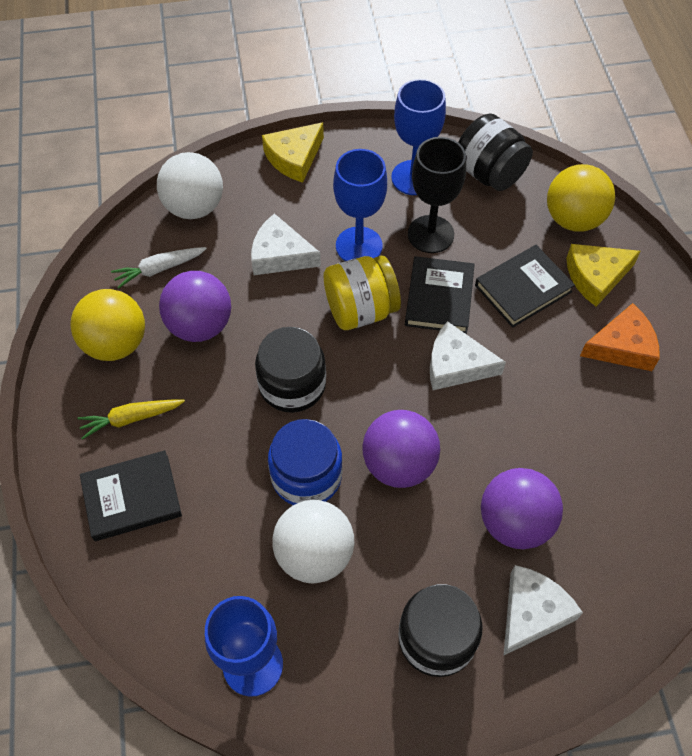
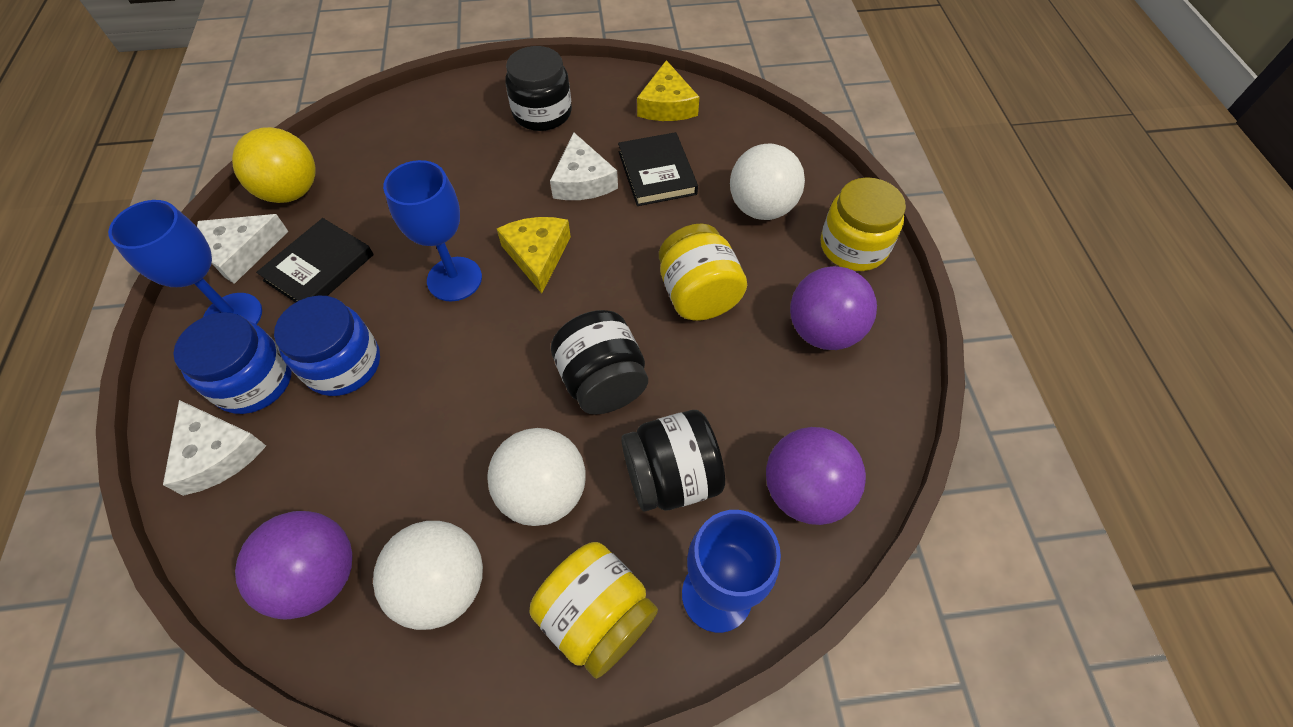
black book: [80,450,182,541] [405,256,475,334] [475,245,575,328] = 3 -> [256,218,374,303] [618,132,698,206] = 2
black goblet: [408,137,466,253] = 1 -> none = 0
blue jar: [268,419,343,505] = 1 -> [173,312,292,414] [274,295,380,396] = 2
orange cheese: [580,303,660,371] = 1 -> none = 0
white ball: [157,152,223,219] [273,500,354,583] = 2 -> [373,521,483,630] [487,428,586,526] [730,144,805,220] = 3
white carrot: [111,247,207,289] = 1 -> none = 0
yellow ball: [70,289,145,361] [547,164,615,232] = 2 -> [232,127,315,203] = 1
yellow carrot: [77,399,185,440] = 1 -> none = 0
yellow jar: [324,256,401,330] = 1 -> [529,542,658,679] [659,224,747,321] [821,177,906,271] = 3

